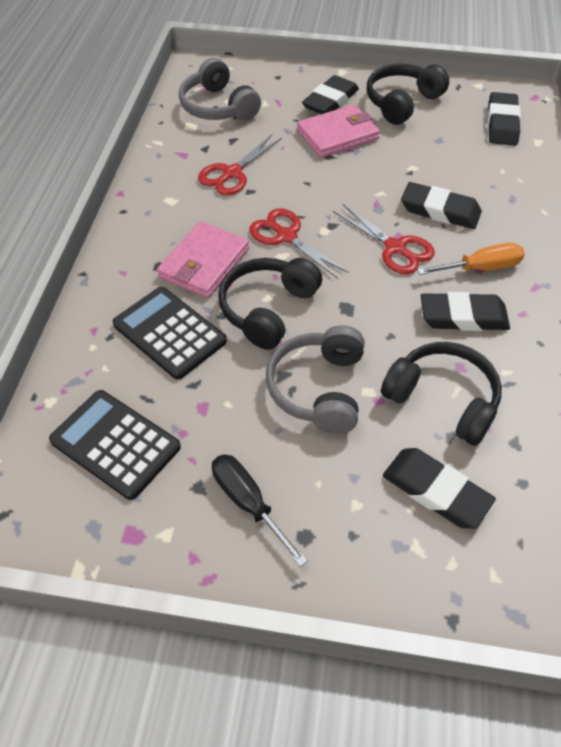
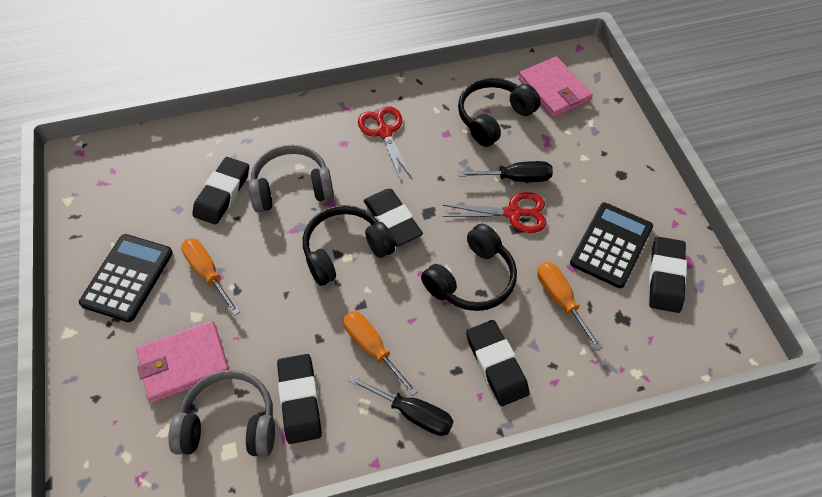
black screwdriver: [212,454,308,567] = 1 -> [349,375,453,436] [459,161,553,182] = 2
orange screwdriver: [417,243,525,275] = 1 -> [181,238,240,316] [343,311,418,396] [537,262,603,351] = 3
red scissors: [198,135,282,196] [249,209,349,279] [333,204,435,274] = 3 -> [358,106,412,182] [443,192,547,233] = 2

